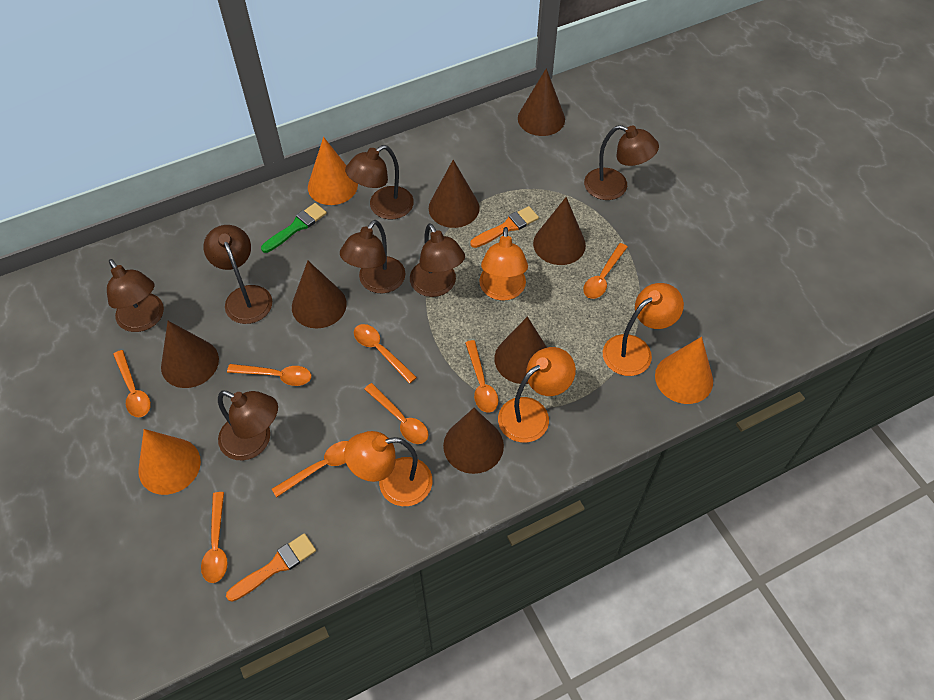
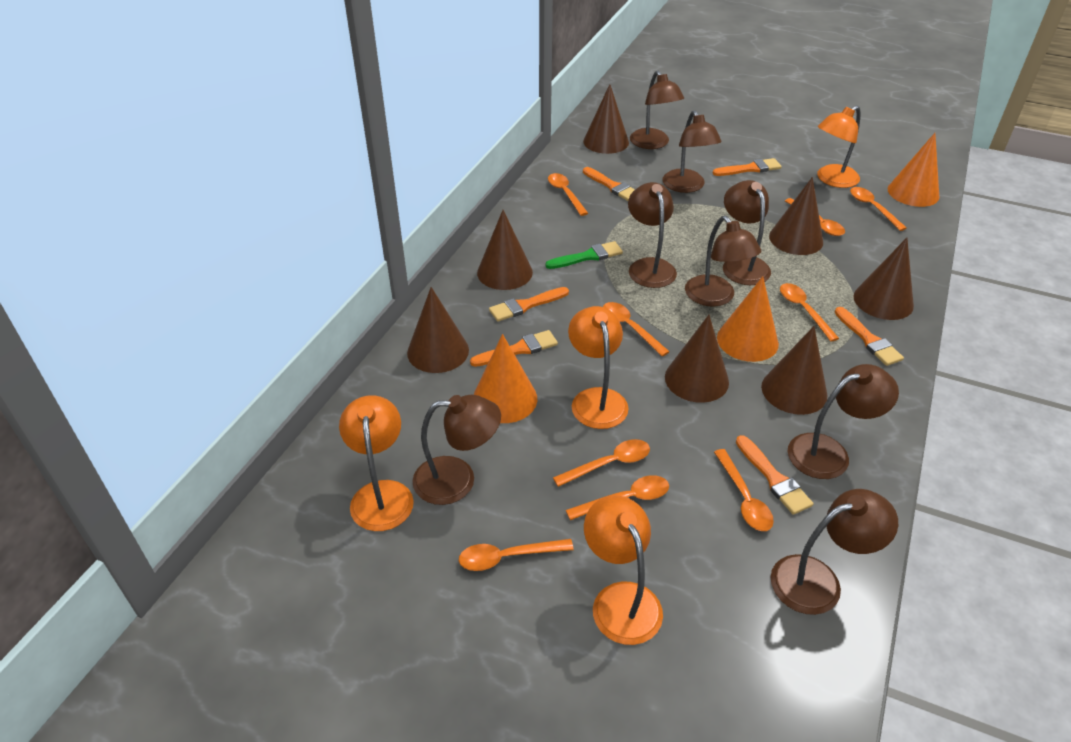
brown lamp: [107,259,164,332] [204,225,272,324] [218,391,278,460] [340,220,406,293] [345,145,414,219] [410,223,465,297] [584,125,659,200] = 7 -> [413,395,501,505] [628,182,677,288] [630,71,684,149] [663,110,721,193] [685,216,761,307] [723,180,771,285] [771,489,898,615] [787,364,899,479] = 8
orange brush: [226,533,316,602] [470,206,539,248] = 2 -> [470,330,558,367] [489,287,569,321] [583,167,635,201] [712,158,782,176] [736,435,813,515] [834,307,904,366] = 6
orange spoon: [113,350,151,417] [201,492,228,583] [227,364,311,386] [272,441,348,498] [354,324,417,384] [364,383,429,444] [465,340,498,413] [583,243,627,299] = 8 -> [459,539,574,571] [548,173,588,216] [553,439,650,487] [566,475,669,520] [603,302,670,356] [714,449,774,531] [780,283,839,342] [785,198,845,236] [850,187,907,231] = 9

